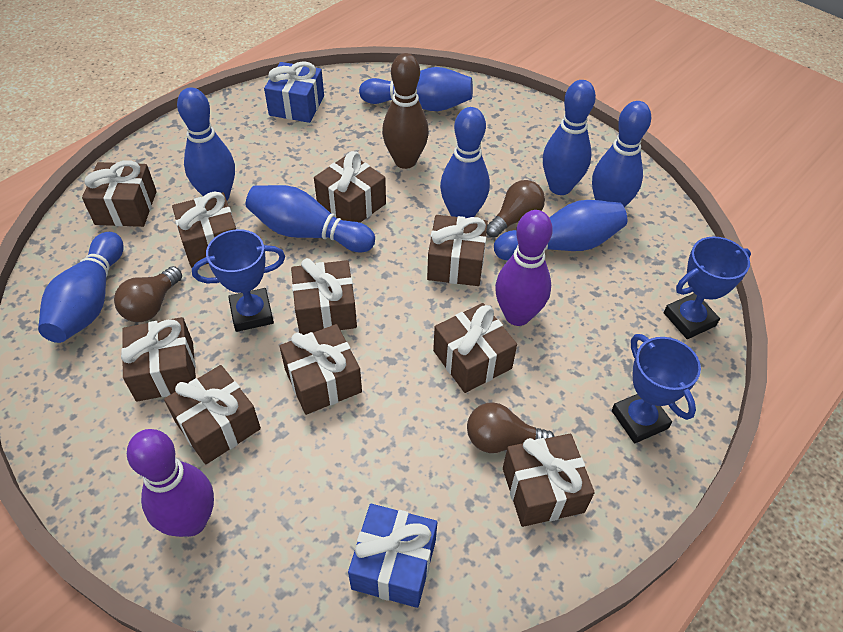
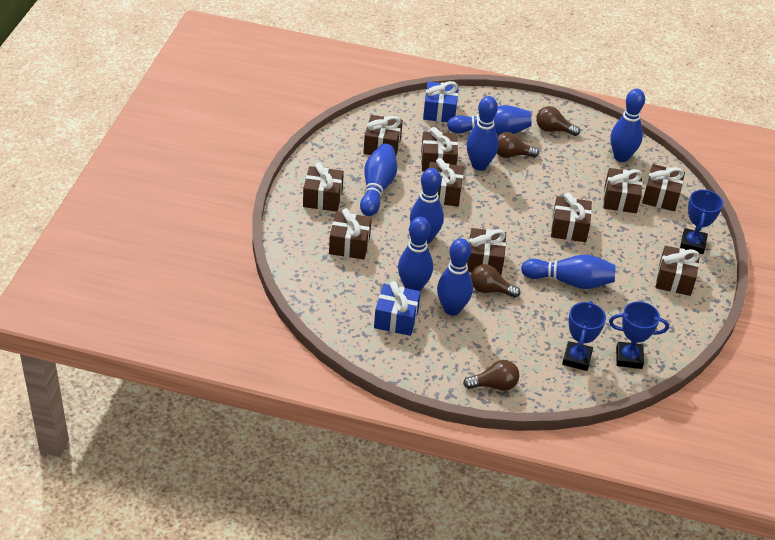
brown bowling pin: [382,53,429,169] = 1 -> none = 0
brown light bulb: [114,266,182,322] [467,402,555,453] [486,180,545,238] = 3 -> [463,360,519,391] [471,264,520,298] [497,132,539,158] [536,106,580,136] = 4
purple bowling pin: [127,429,214,537] [495,210,553,326] = 2 -> none = 0

